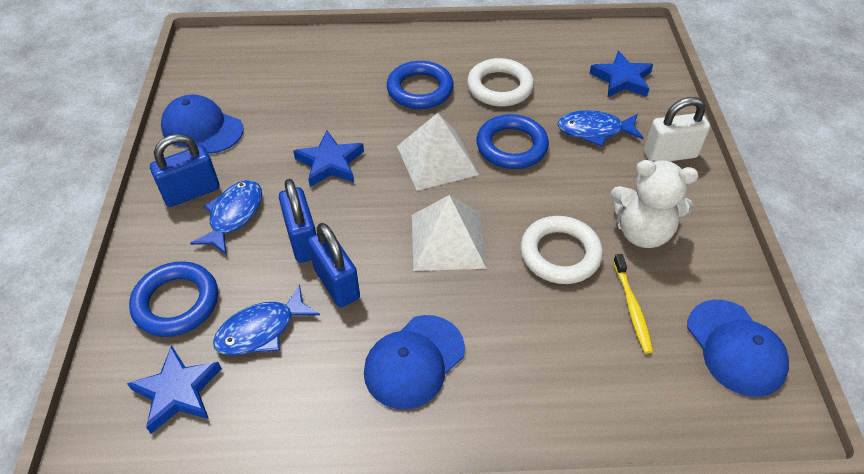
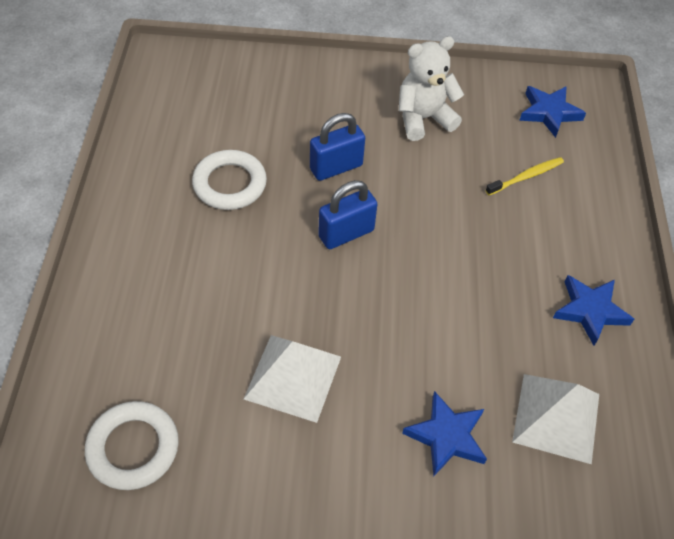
blue cap: [161,94,243,154] [364,315,465,410] [687,300,789,397] = 3 -> none = 0
blue fish: [190,180,262,254] [213,284,320,355] [557,110,643,147] = 3 -> none = 0
blue padlock: [150,134,219,207] [279,179,316,263] [308,223,360,307] = 3 -> [310,113,365,181] [318,180,378,249] = 2
blue ring: [129,261,218,337] [387,61,454,109] [477,114,549,169] = 3 -> none = 0
white padlock: [644,97,710,161] = 1 -> none = 0

